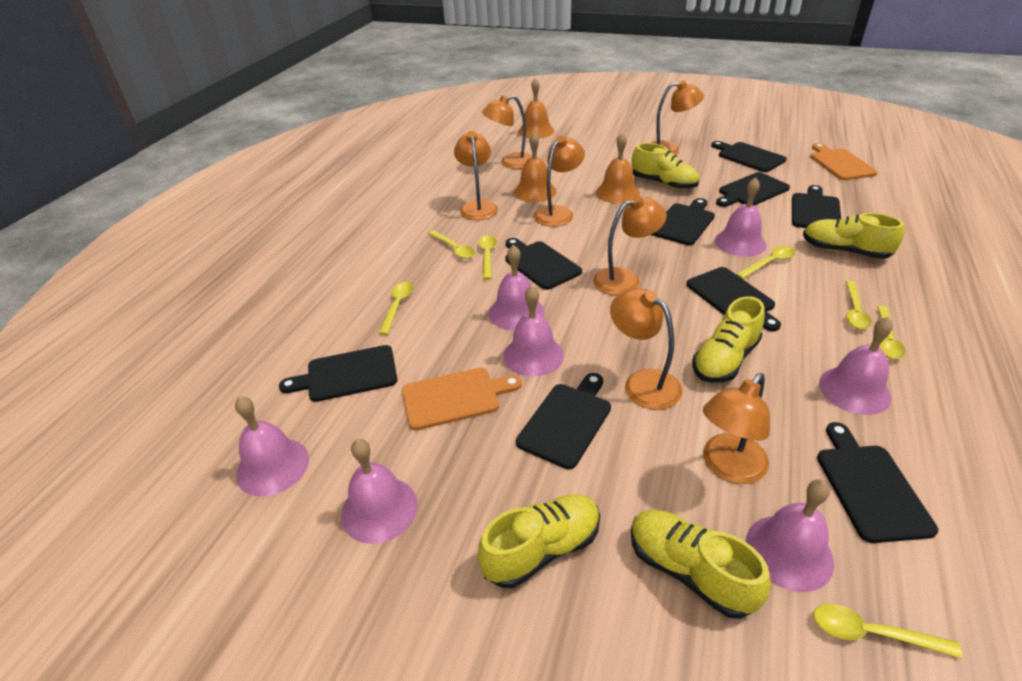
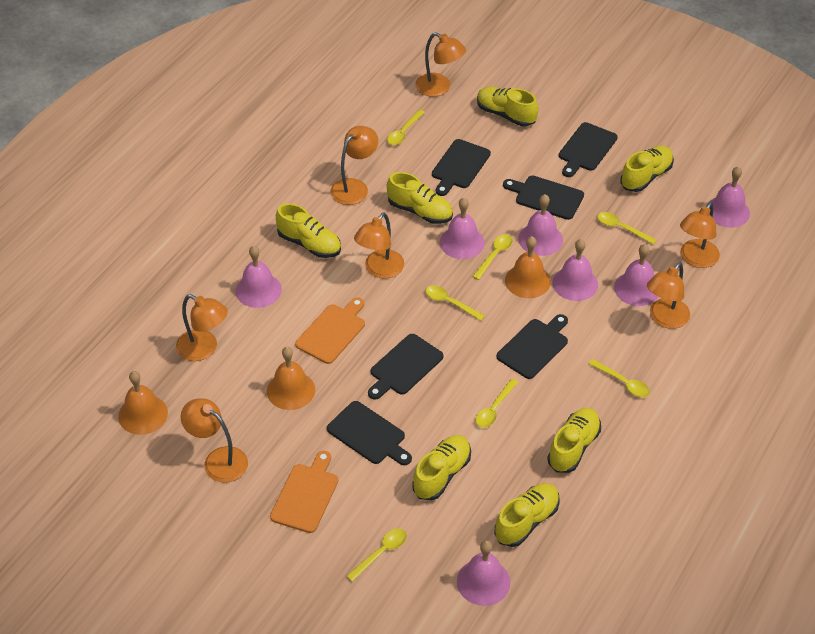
black cutting board: [279,345,397,402] [505,238,582,290] [516,373,611,469] [651,198,715,245] [686,267,781,331] [711,141,787,172] [716,172,790,207] [792,185,841,228] [817,422,938,543] = 9 -> [327,401,412,465] [368,334,444,400] [432,139,491,196] [496,314,568,379] [503,175,584,220] [559,122,618,177] = 6
yellow shoe: [477,494,600,588] [631,510,771,619] [632,143,699,190] [693,296,765,383] [803,213,904,259] = 5 -> [276,203,341,258] [387,172,453,224] [412,435,471,500] [477,87,538,126] [494,483,560,547] [547,408,601,473] [620,146,674,192] = 7

